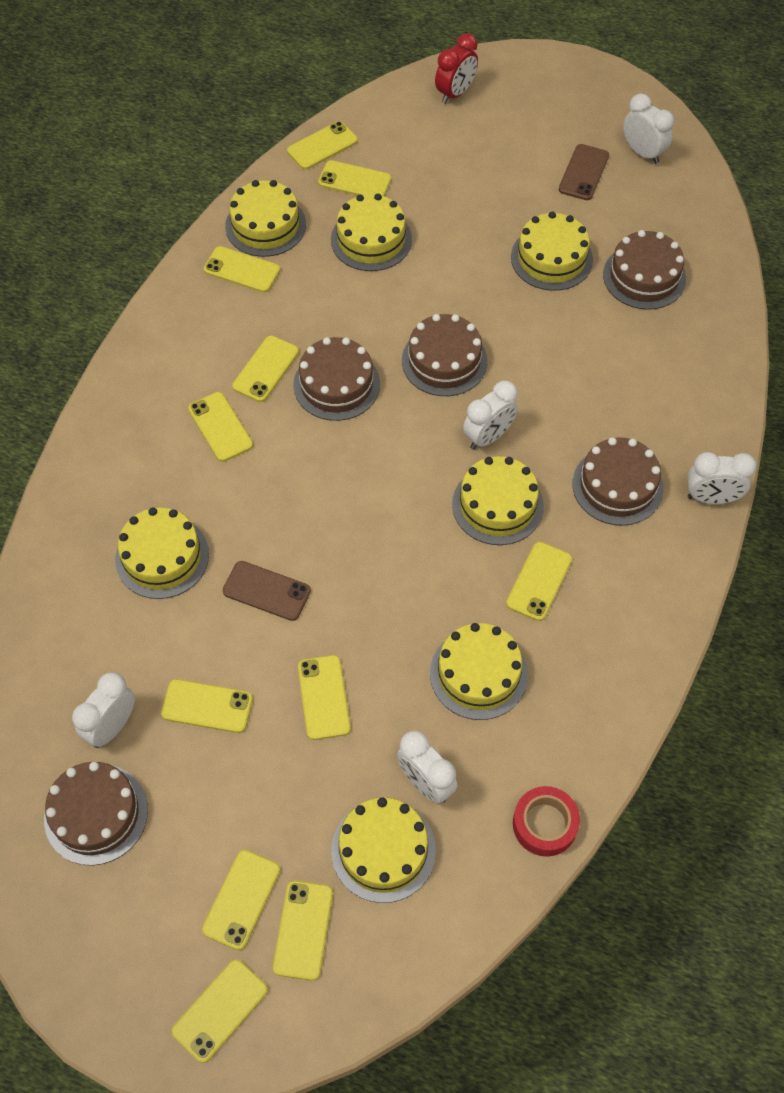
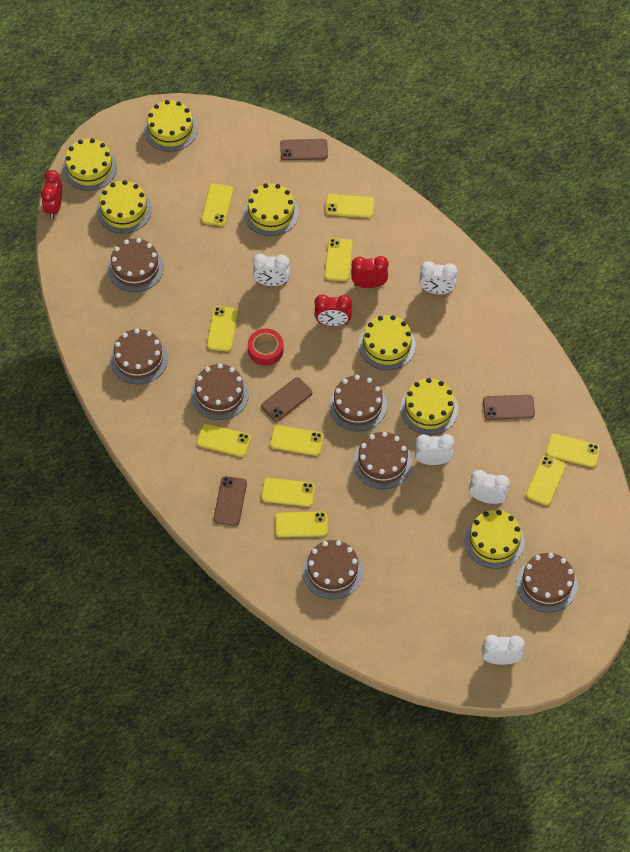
brown cake: [44,762,148,866] [293,337,380,421] [402,314,488,396] [572,437,664,526] [603,230,686,310] = 5 -> [108,238,164,292] [111,329,168,384] [191,364,249,420] [303,540,363,599] [329,375,387,431] [353,432,412,489] [517,553,577,612] = 7
brown phone: [223,561,311,621] [559,144,609,200] = 2 -> [214,476,247,526] [261,377,312,421] [280,139,328,160] [483,395,535,420] = 4
red clock: [435,33,478,104] = 1 -> [41,170,62,219] [315,294,352,326] [351,256,389,288] = 3
yellow phone: [161,679,253,733] [171,959,268,1063] [188,392,253,462] [202,850,280,950] [204,246,280,293] [232,336,299,402] [273,881,333,980] [287,121,358,170] [298,655,351,740] [318,160,391,196] [506,542,572,621] = 11 -> [197,424,251,457] [201,183,233,226] [207,306,238,351] [261,478,315,507] [270,425,324,456] [275,511,328,537] [324,238,353,281] [325,194,374,218] [526,455,566,506] [546,434,600,467] = 10

